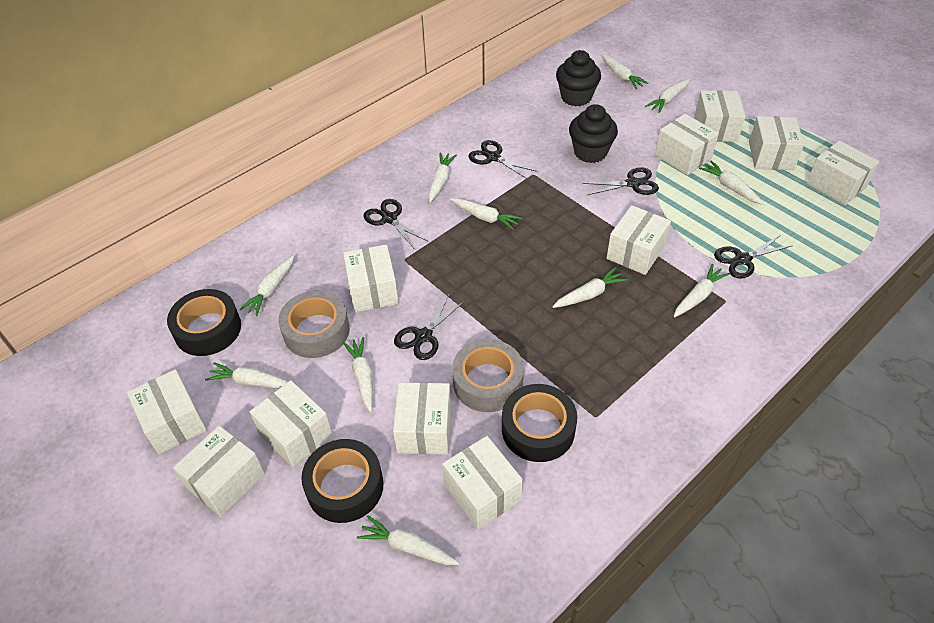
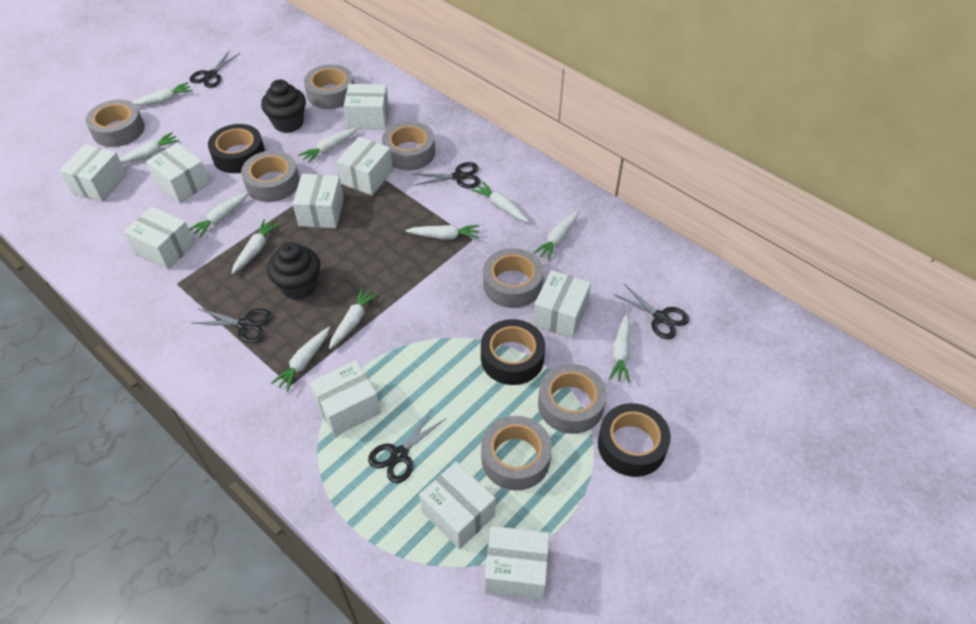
grey tape: [278,291,350,358] [452,339,524,412] = 2 -> [86,100,145,147] [241,151,300,202] [304,64,354,109] [382,121,435,171] [481,416,552,490] [483,248,543,308] [538,364,607,434] = 7
white box: [127,369,207,455] [173,426,265,517] [250,380,333,468] [343,244,399,312] [393,382,451,455] [442,436,523,529] [607,205,671,275] [655,114,719,175] [694,90,746,142] [749,116,804,170] [806,140,879,205] = 11 -> [59,144,127,202] [124,206,195,270] [146,143,210,203] [293,174,344,228] [309,360,381,436] [337,137,393,195] [344,84,389,130] [419,462,496,549] [484,526,550,600] [533,270,591,338] = 10

